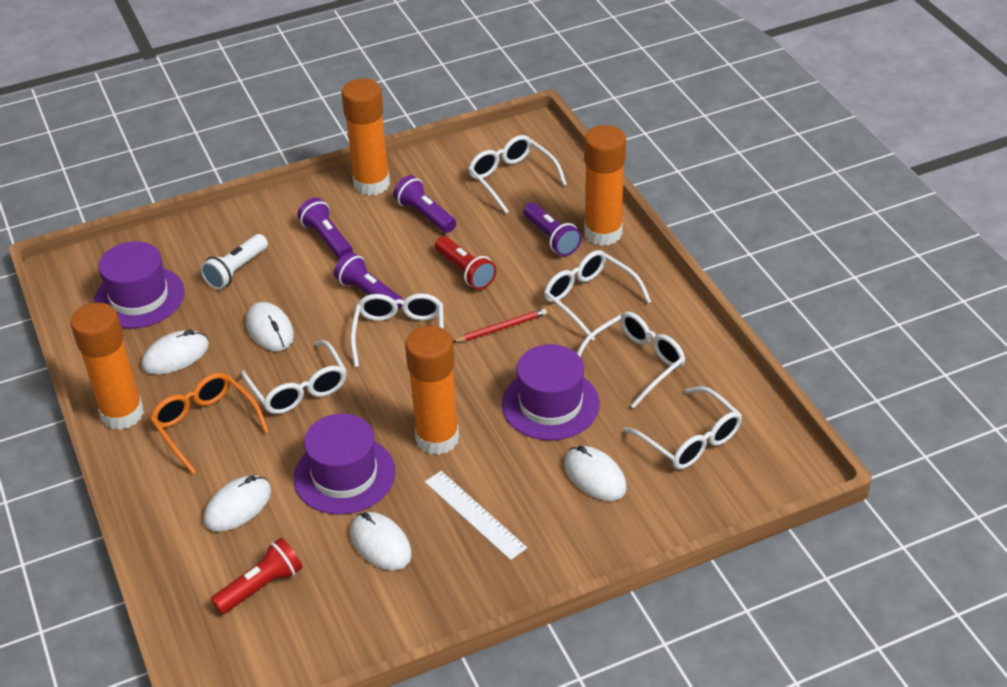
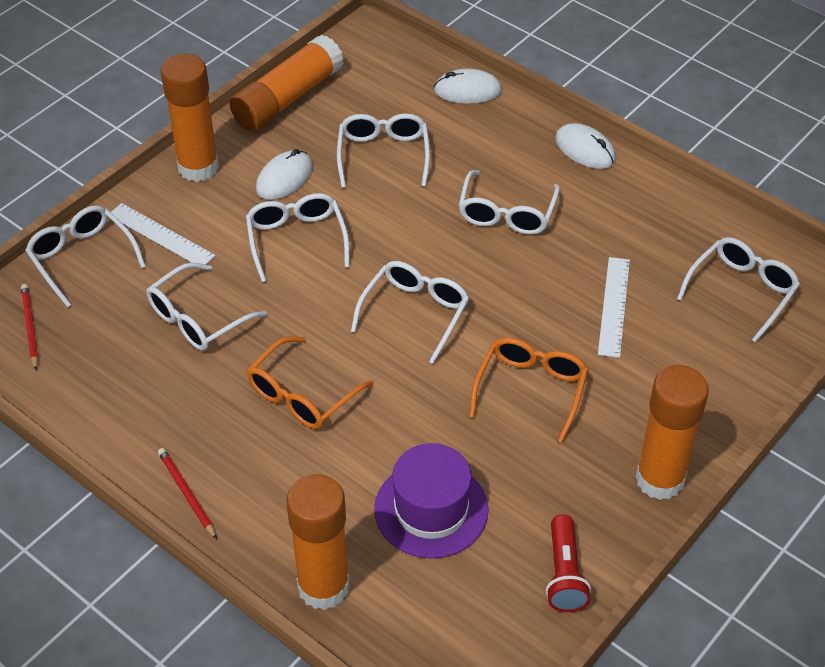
orange glasses: [150,373,269,475] = 1 -> [247,336,373,429] [469,338,588,443] = 2
purple flashlight: [298,198,353,259] [334,252,402,310] [393,175,456,233] [523,202,582,256] = 4 -> none = 0
purple hat: [94,241,185,328] [294,413,395,515] [502,344,600,440] = 3 -> [374,443,489,559] = 1
red flashlight: [211,538,302,615] [435,236,496,290] = 2 -> [546,514,591,612] = 1
red pencil: [453,308,547,342] = 1 -> [21,284,38,370] [158,448,217,539] = 2
white flashlight: [201,234,268,290] = 1 -> none = 0
white glasses: [241,340,347,414] [350,293,444,367] [468,135,567,213] [544,250,651,341] [577,311,685,408] [623,386,742,469] = 6 -> [25,205,146,308] [146,262,267,351] [246,193,350,282] [337,113,430,188] [351,261,469,364] [459,170,560,235] [677,237,800,343] = 7
white mouse: [142,330,209,375] [204,475,271,532] [246,302,294,351] [350,512,412,571] [564,446,627,501] = 5 -> [256,149,313,200] [434,69,502,104] [555,123,616,169] = 3
white ruler: [425,471,527,560] = 1 -> [111,203,216,265] [598,257,630,358] = 2

